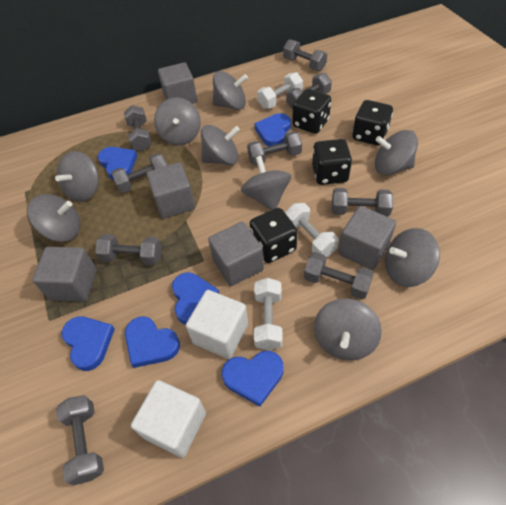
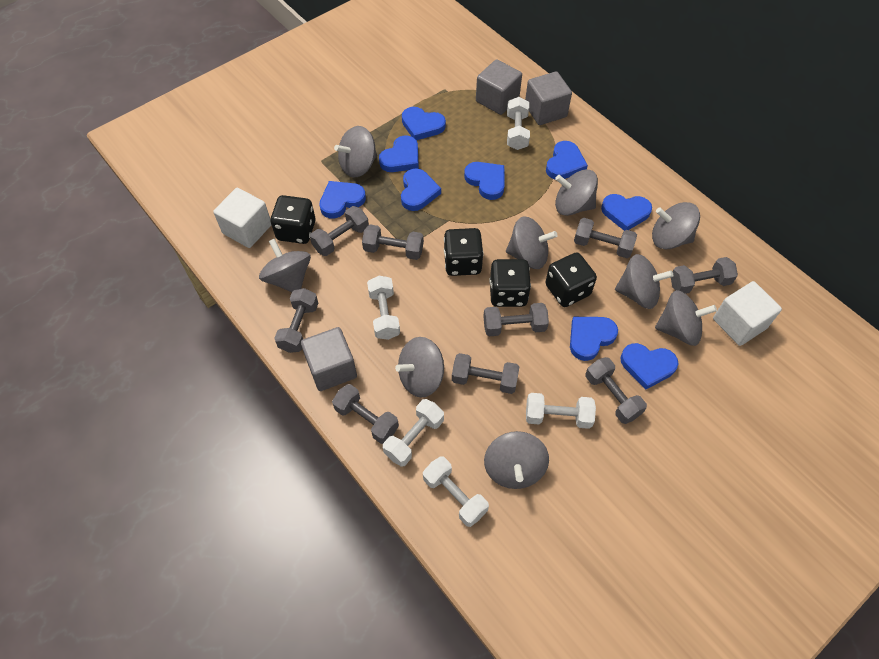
blue heart: [61,316,115,371] [98,147,137,180] [125,316,180,368] [172,273,219,325] [222,351,283,407] [254,113,291,146] = 6 -> [319,181,366,219] [379,135,419,172] [401,168,441,211] [402,107,446,140] [464,162,505,200] [546,141,588,180] [570,317,618,361] [601,194,652,231] [620,343,678,390] = 9
grey cube: [32,247,97,302] [147,162,195,219] [158,62,197,104] [208,222,264,286] [338,206,396,270] = 5 -> [301,327,357,391] [476,59,522,115] [525,71,572,125] = 3
white dumbbell: [254,278,283,350] [257,72,303,109] [285,203,339,257] = 3 -> [367,276,400,340] [383,399,444,467] [423,456,489,527] [507,97,530,150] [526,393,596,429] = 5

